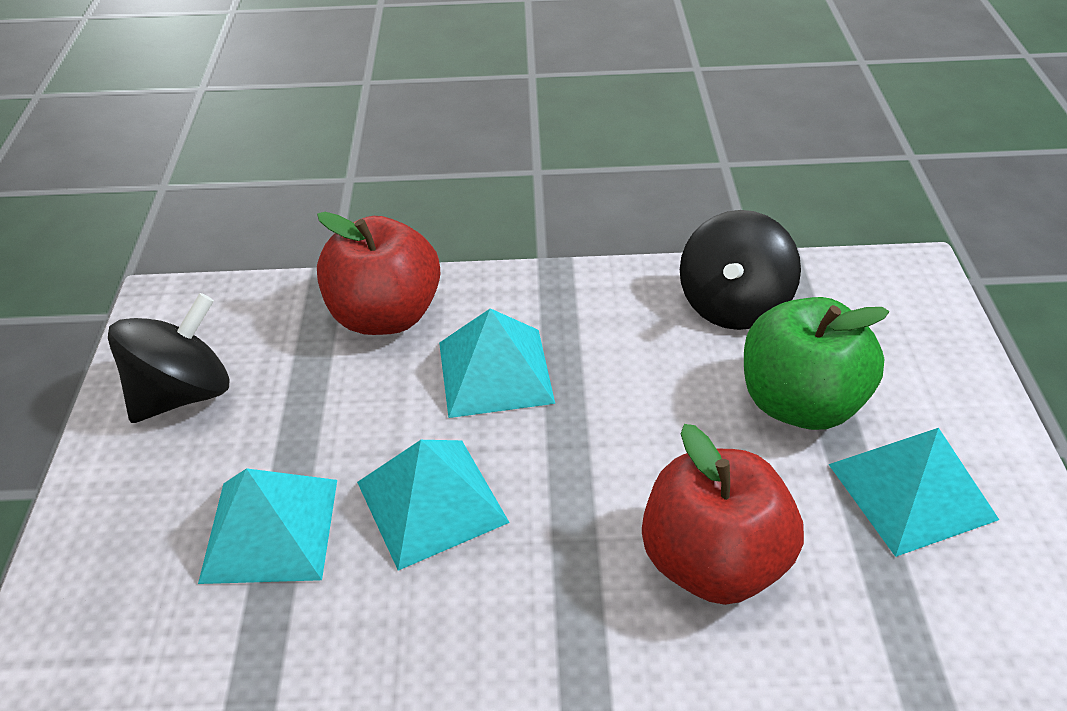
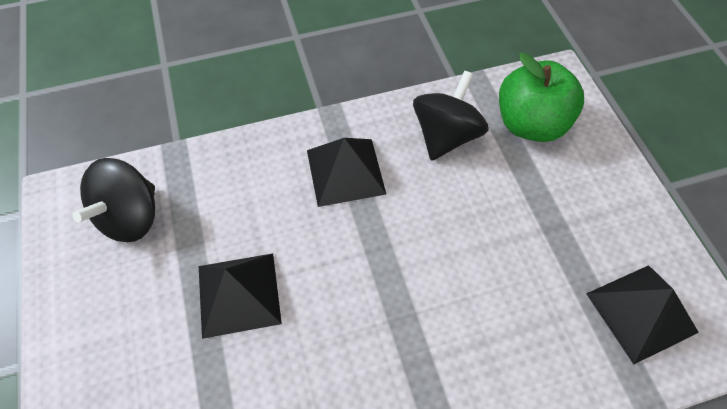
black pyramid: none = 0 -> [199,253,282,339] [307,138,387,207] [586,265,699,365] = 3
red apple: [317,212,440,335] [642,424,804,605] = 2 -> none = 0
turquoise pyramid: [198,468,337,584] [357,440,510,571] [439,308,555,418] [828,428,999,557] = 4 -> none = 0

